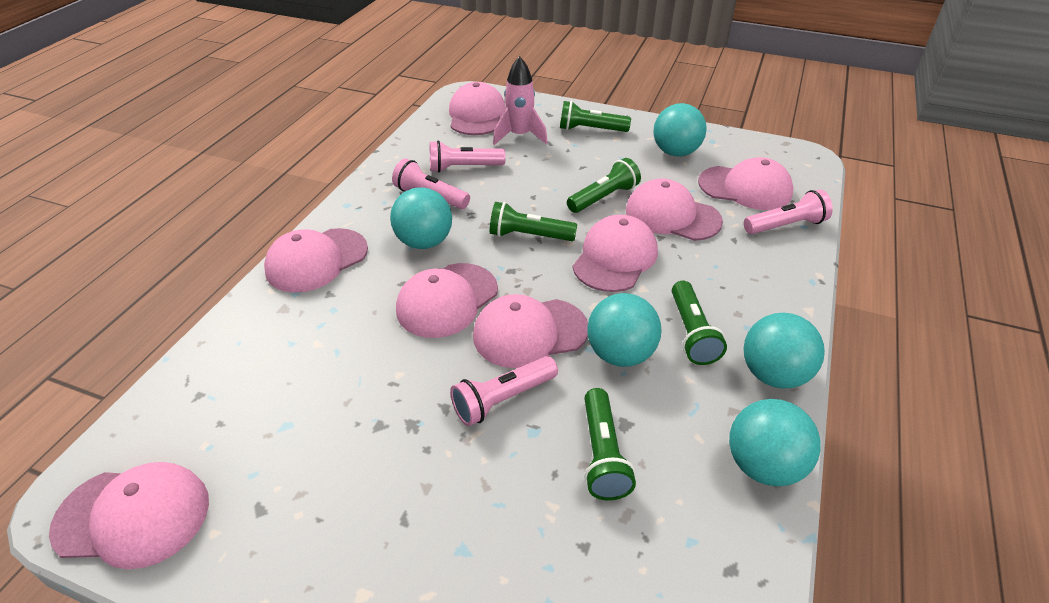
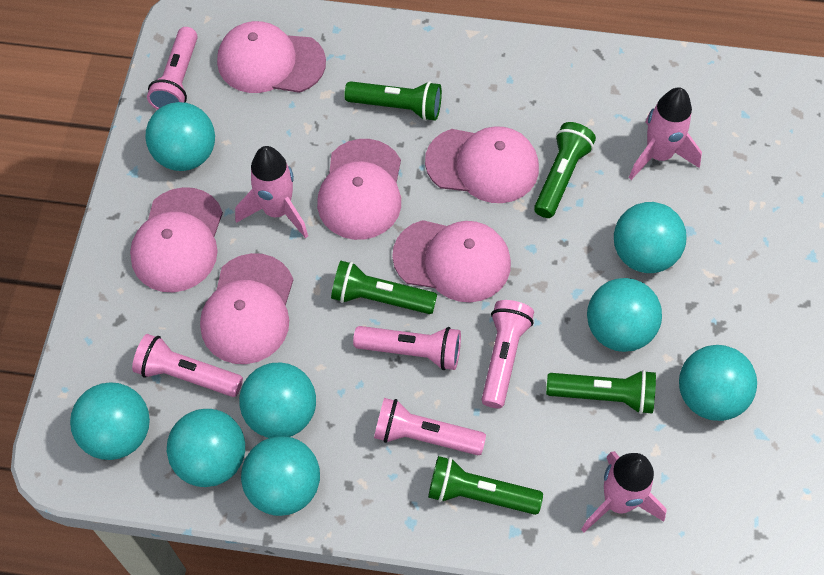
pink cap: [49,462,209,569] [264,228,368,293] [396,263,498,338] [449,82,506,135] [473,294,588,368] [573,215,658,292] [626,178,723,241] [698,157,793,210] = 8 -> [130,187,223,292] [200,253,293,364] [217,21,326,93] [317,139,401,240] [392,220,511,302] [425,126,539,203] = 6
pink flashlight: [392,159,470,209] [430,141,506,172] [450,356,558,426] [744,189,833,234] = 4 -> [132,334,243,397] [147,27,198,110] [353,326,461,370] [374,398,486,455] [481,300,534,408] = 5
pink rocket: [493,56,548,145] = 1 -> [235,146,308,238] [581,451,667,532] [629,87,702,180] = 3
turquoise ball: [390,187,452,249] [587,293,662,367] [654,103,707,156] [729,399,821,487] [744,313,825,389] = 5 -> [70,382,150,460] [145,102,215,171] [167,409,245,487] [239,363,316,438] [241,436,320,516] [587,278,662,352] [614,202,686,273] [679,345,757,421] = 8

